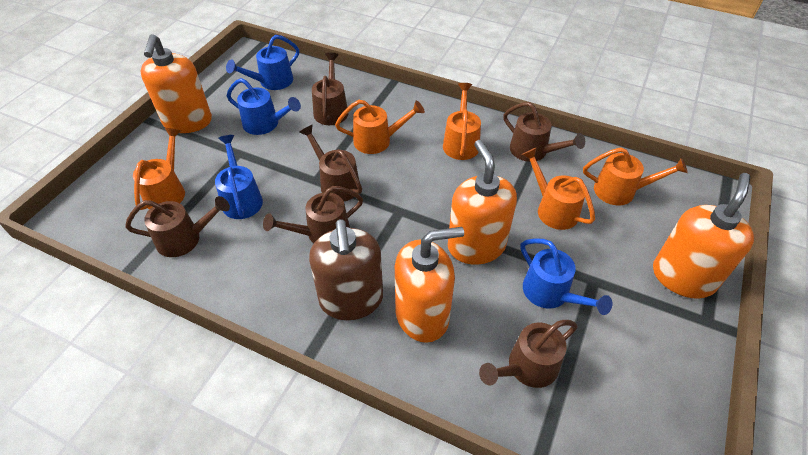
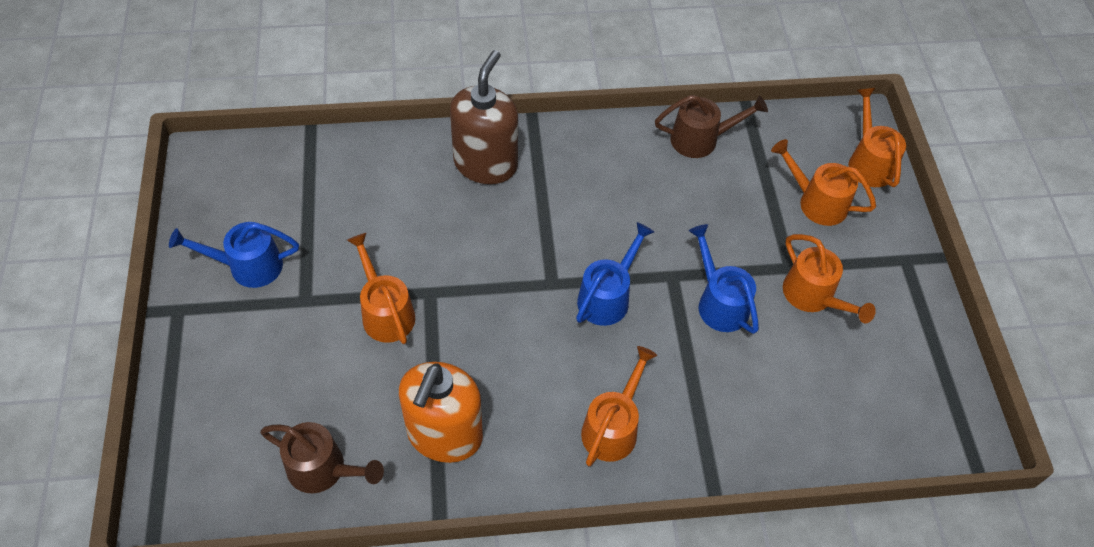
blue watering can: [215,135,263,219] [226,35,299,90] [227,78,301,135] [520,238,612,315] = 4 -> [169,222,299,288] [576,222,654,326] [689,224,759,334] = 3
brown watering can: [125,196,230,257] [263,186,363,243] [299,125,362,201] [312,52,348,125] [479,320,577,388] [503,102,585,162] = 6 -> [260,422,384,493] [655,95,768,158] = 2
orange soap dispenser: [140,34,212,133] [395,227,464,343] [448,140,517,265] [653,173,754,299] = 4 -> [399,362,483,463] = 1

